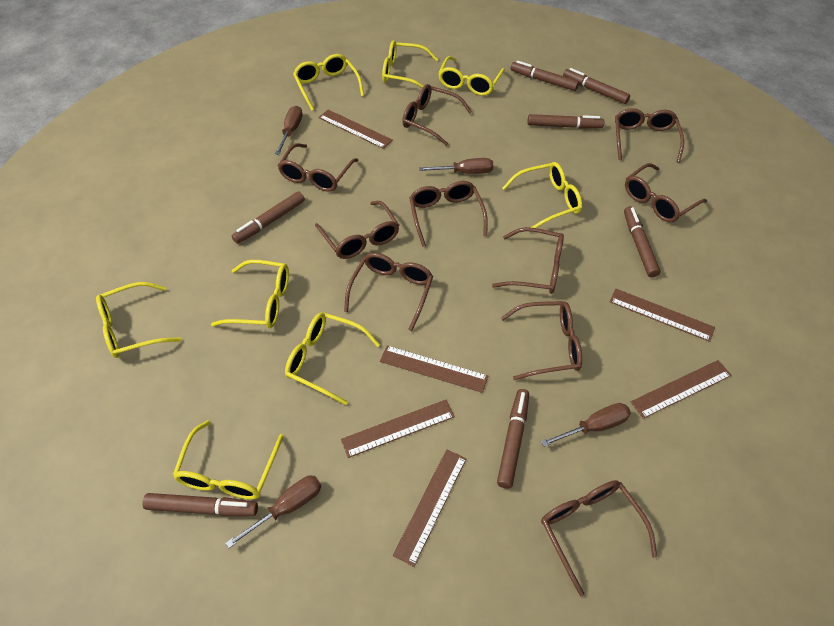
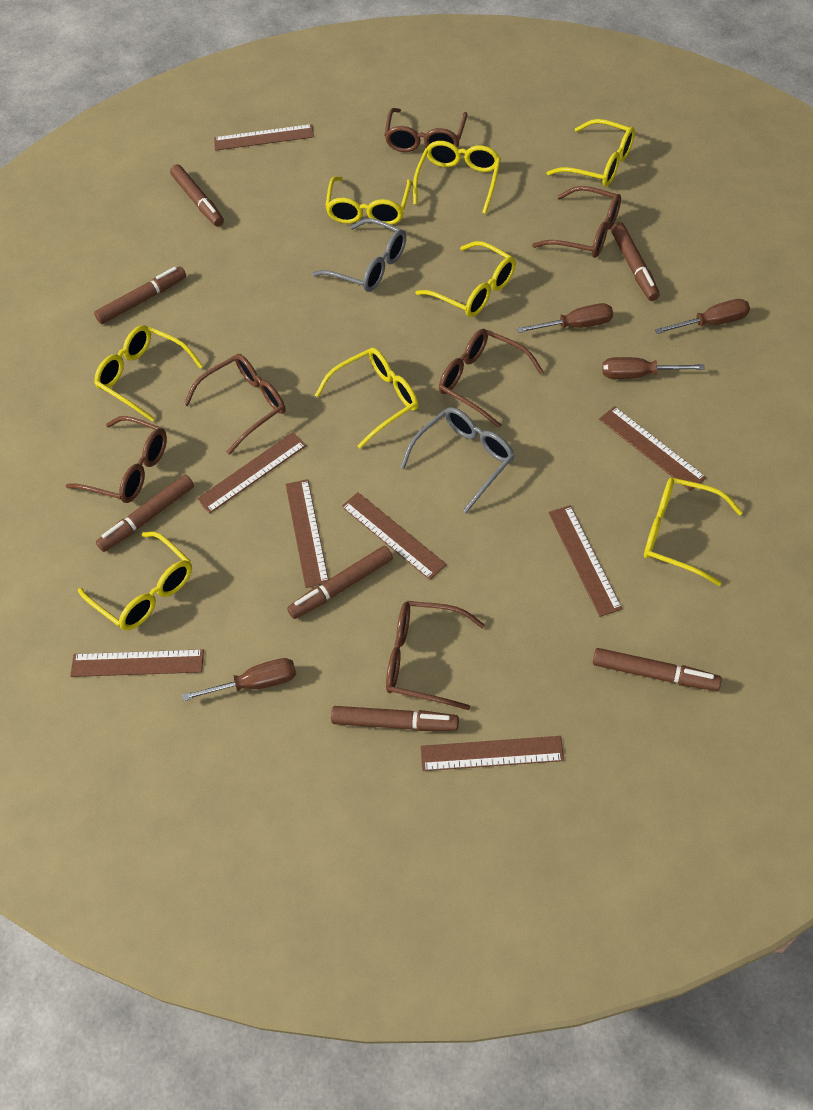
brown glasses: [277,143,359,192] [315,201,399,259] [344,253,433,331] [402,84,472,146] [409,181,488,247] [492,227,564,294] [501,301,582,380] [541,480,657,596] [615,108,684,163] [625,163,707,222] = 10 -> [65,416,167,503] [184,354,286,455] [384,108,468,152] [386,601,485,710] [439,329,544,428] [532,186,621,258] = 6
brown ruler: [319,110,393,149] [341,400,455,458] [380,345,488,393] [393,449,466,567] [610,289,715,342] [631,360,732,419] = 6 -> [70,649,204,677] [197,432,306,514] [214,124,314,151] [286,479,329,588] [341,492,447,580] [421,736,564,771] [549,505,622,617] [599,406,706,491] = 8
grey glasses: none = 0 -> [312,218,406,292] [400,407,514,513] = 2

